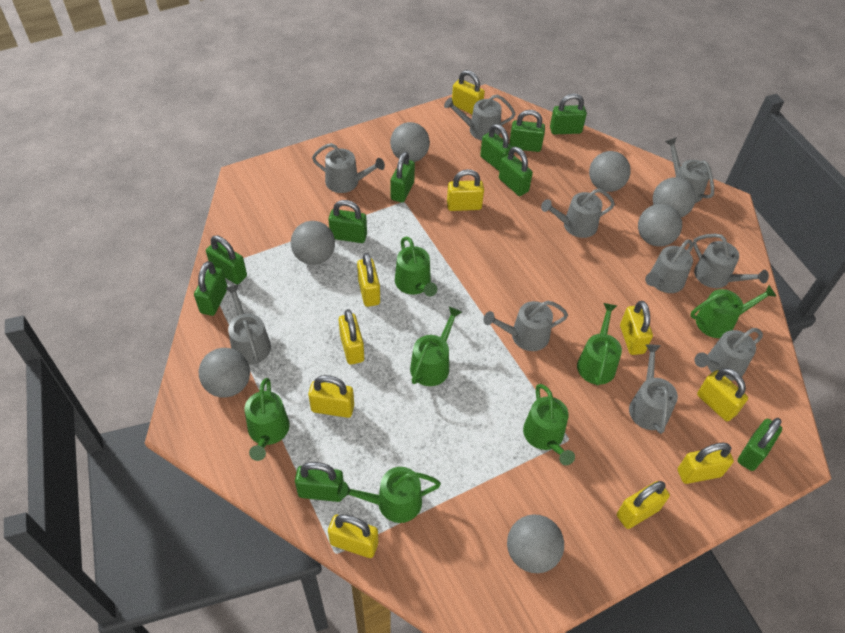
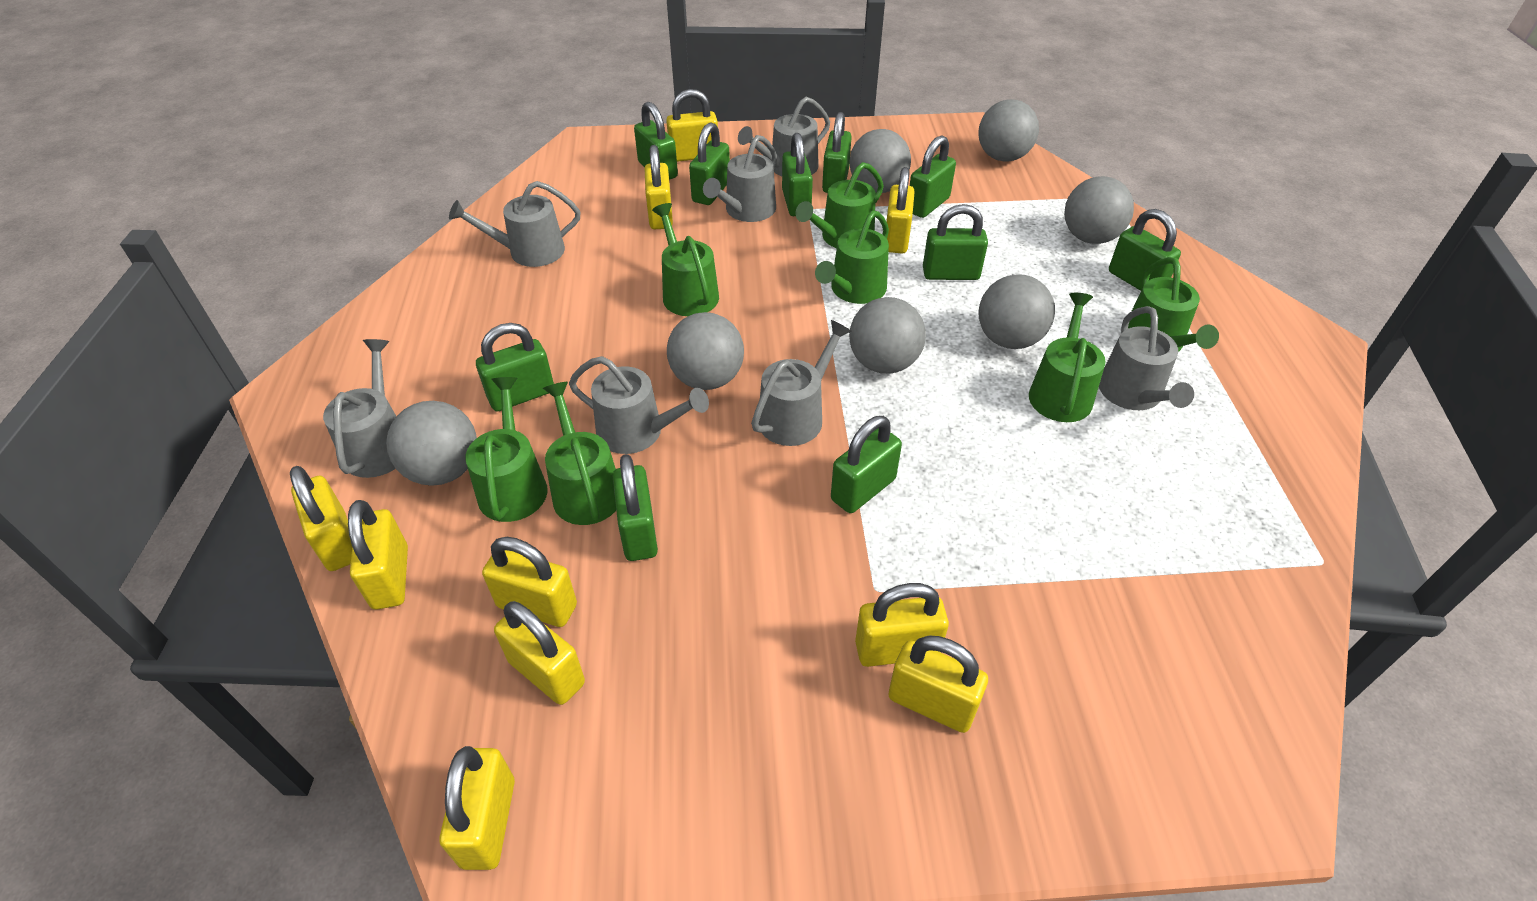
grey watering can: [225,284,271,365] [312,143,385,193] [444,94,515,140] [483,301,568,351] [541,188,615,238] [629,344,678,434] [645,239,693,293] [665,137,714,203] [693,234,769,288] [694,328,763,381] = 10 -> [323,339,396,478] [449,181,580,267] [569,356,709,454] [703,135,777,222] [738,97,830,176] [751,320,852,446] [1099,306,1194,410] = 7

